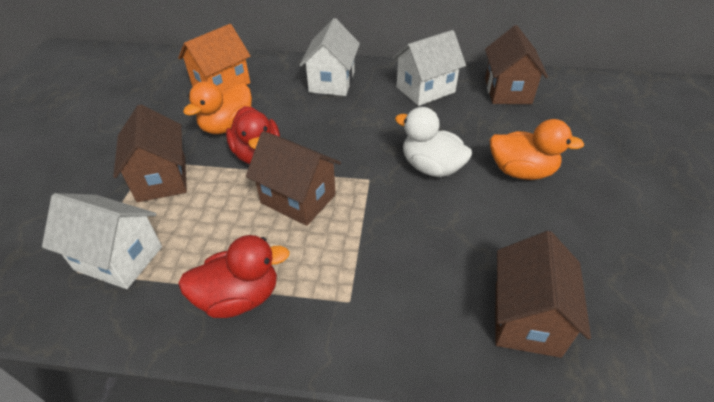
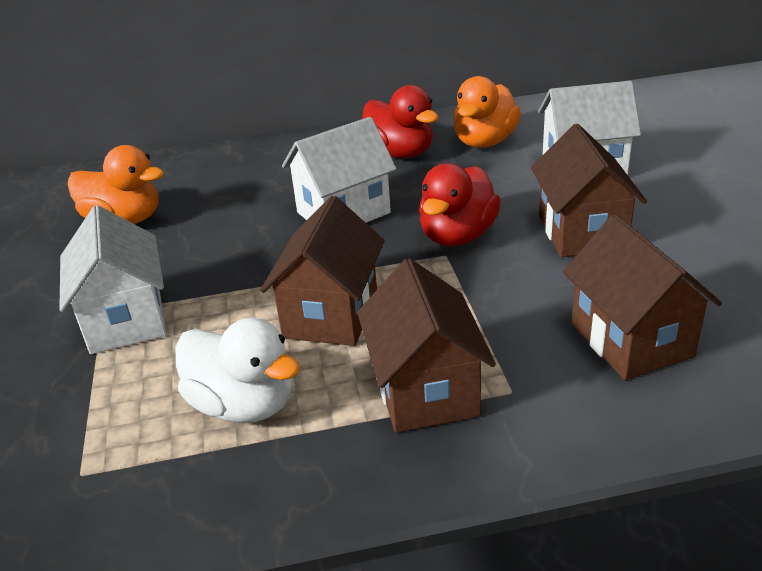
orange house: [178,24,251,91] = 1 -> none = 0

